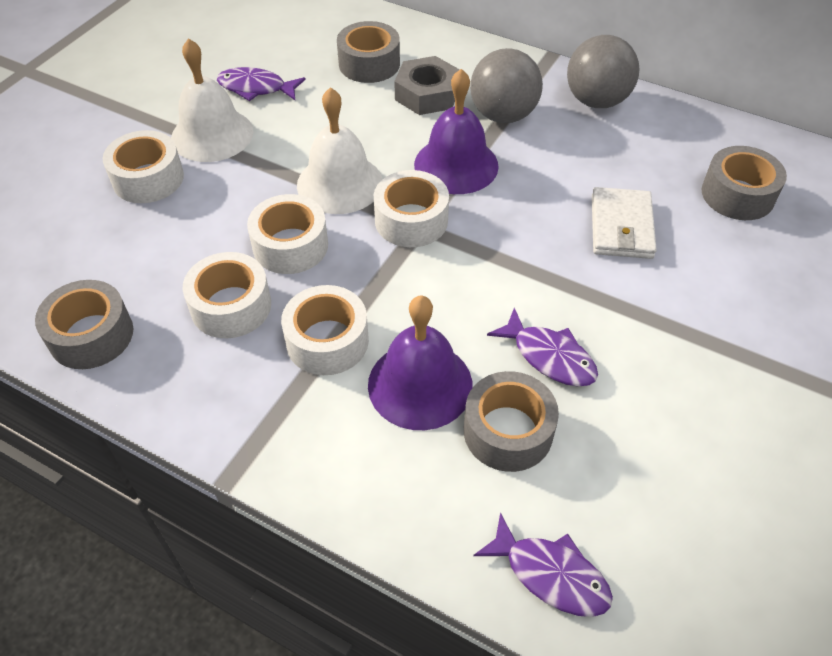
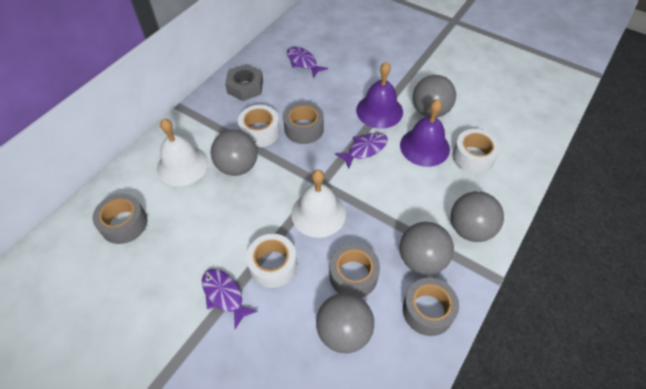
grey ball: [470,48,543,123] [567,35,639,108] = 2 -> [211,130,258,176] [316,293,374,353] [400,222,454,275] [413,75,456,118] [451,191,504,242] = 5
white tape: [103,130,184,203] [183,252,271,338] [247,194,328,274] [281,285,369,375] [374,170,449,247] = 5 -> [238,105,280,147] [246,234,297,288] [452,129,500,174] = 3
white wallet: [592,187,657,259] = 1 -> none = 0

